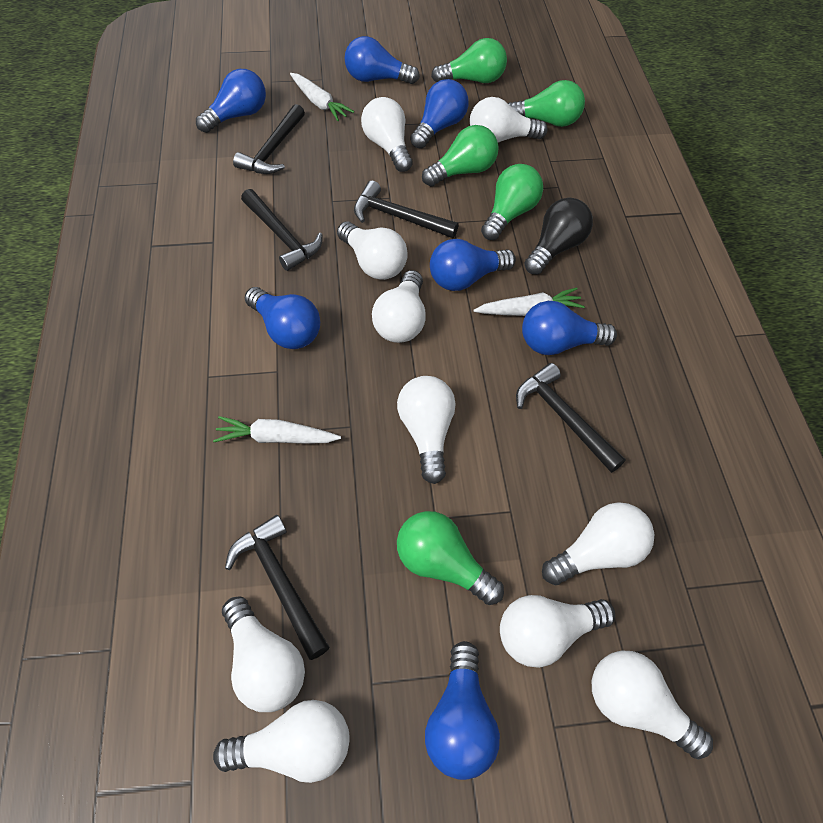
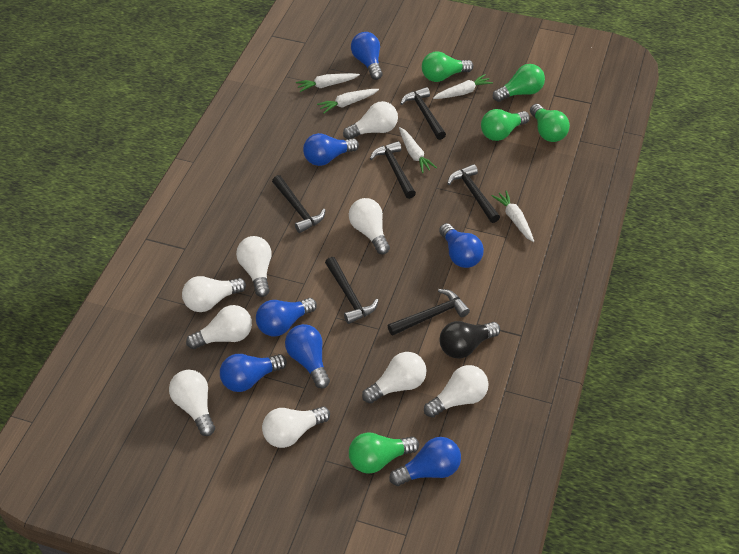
black hammer: [225,515,329,660] [233,104,305,174] [241,189,323,271] [354,181,459,238] [516,363,626,473] = 5 -> [272,175,325,233] [325,257,378,324] [370,141,416,199] [388,289,470,336] [400,87,446,140] [447,164,500,223] = 6
white carrot: [213,416,341,444] [290,73,354,121] [474,287,585,316] = 3 -> [296,73,360,92] [317,89,379,114] [399,127,437,173] [433,74,493,99] [492,190,534,242] = 5
white light bulb: [213,700,350,783] [222,596,305,712] [337,221,408,280] [361,97,413,172] [372,270,426,343] [397,376,455,484] [470,97,548,143] [500,595,615,668] [542,502,655,585] [592,651,713,759] = 10 -> [169,370,215,436] [182,276,246,312] [186,305,252,349] [236,236,272,297] [262,406,330,448] [343,101,398,139] [349,198,390,254] [362,352,427,404] [424,365,488,418] = 9

